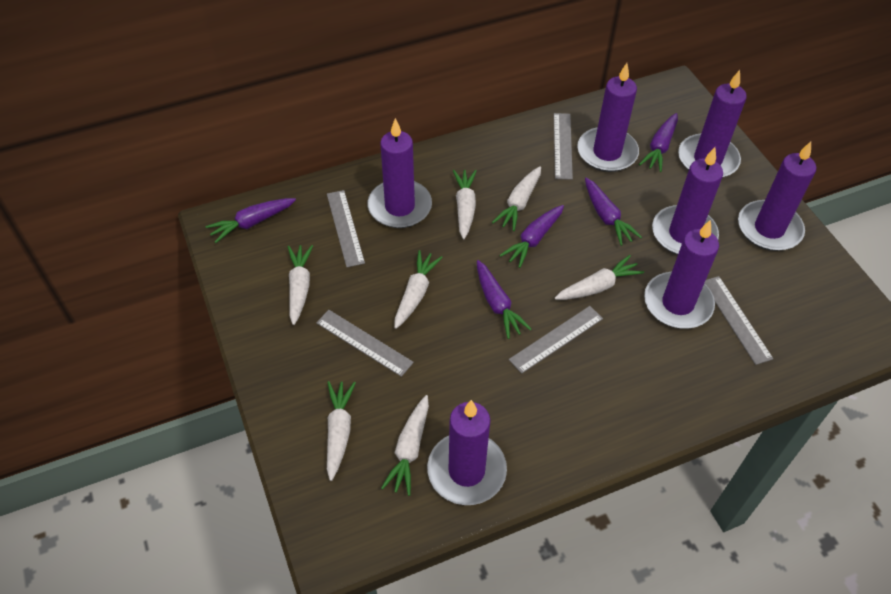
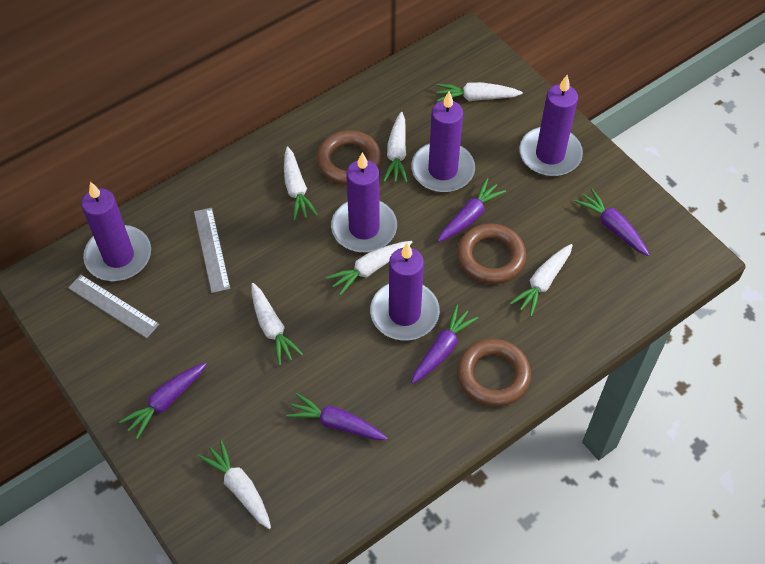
brown ring: none = 0 -> [316,130,382,185] [457,224,526,284] [457,339,531,407] = 3
grey ruler: [316,310,414,377] [327,190,365,267] [509,306,603,374] [554,113,573,180] [705,276,773,365] = 5 -> [68,275,159,338] [194,208,230,293] = 2
purple candle: [367,118,432,228] [427,400,507,505] [577,63,639,172] [644,219,719,329] [652,147,723,255] [678,70,747,178] [738,142,816,251] = 7 -> [81,182,151,281] [331,152,397,252] [370,243,440,340] [411,91,475,192] [519,75,583,176] = 5

